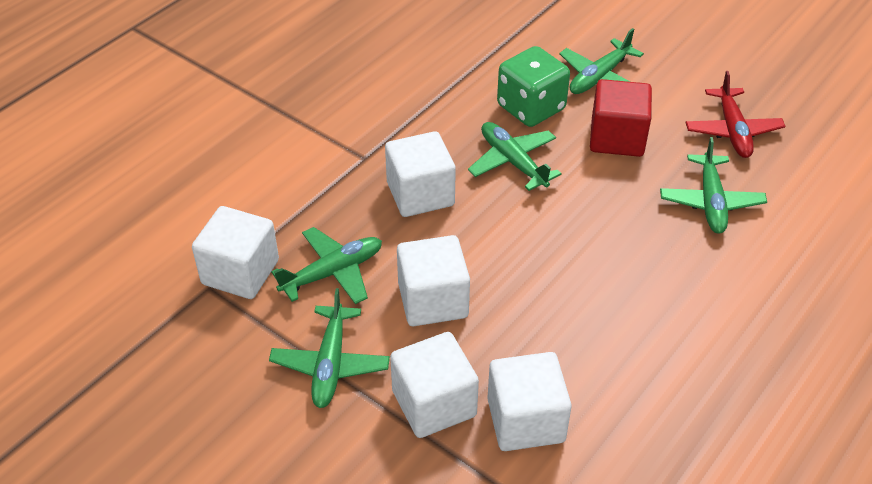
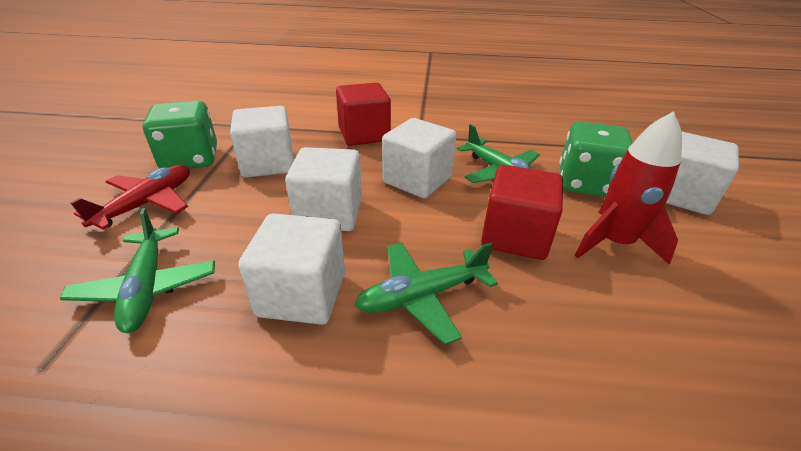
green dice: [497,46,570,127] = 1 -> [142,100,217,168] [559,121,633,197] = 2
green plane: [269,288,390,408] [271,227,382,304] [468,122,562,191] [559,28,644,94] [660,137,767,234] = 5 -> [60,208,215,333] [354,242,498,345] [457,124,540,183] = 3
red cube: [590,79,652,157] = 1 -> [336,83,391,146] [481,165,563,260] = 2
red rocket: none = 0 -> [574,111,682,265] = 1

